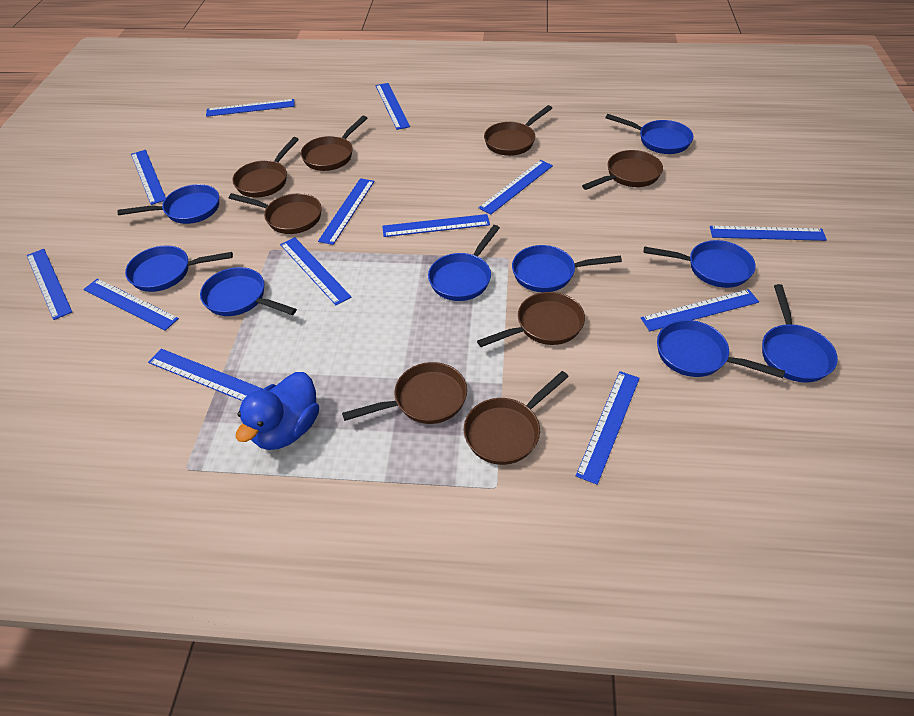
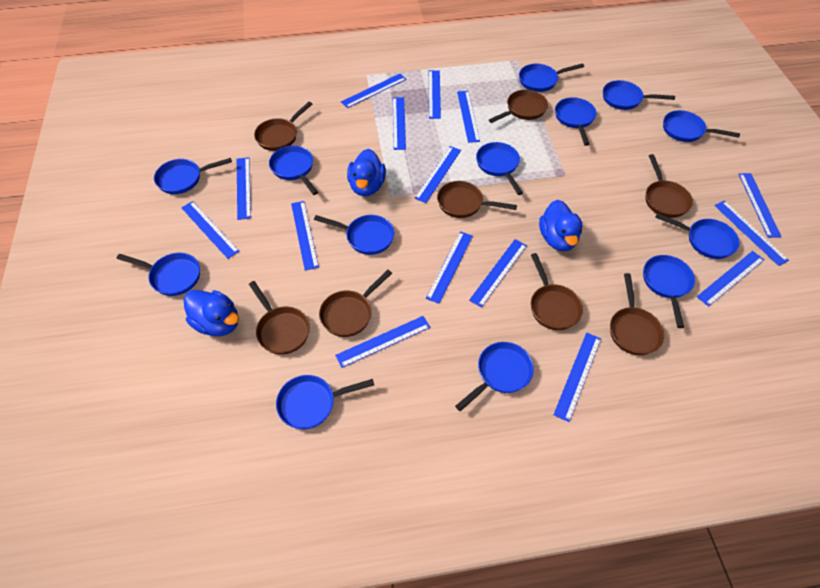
blue duck: [236,372,319,450] = 1 -> [183,290,239,336] [347,149,386,196] [539,200,582,251] = 3
blue pan: [117,184,219,224] [125,245,233,292] [200,267,297,316] [428,225,500,301] [512,245,622,292] [605,114,693,154] [644,240,756,288] [657,320,785,378] [762,284,838,383] = 9 -> [117,253,200,296] [154,158,232,194] [269,146,318,195] [276,375,374,429] [314,215,394,255] [455,342,534,411] [476,142,523,195] [519,63,584,92] [555,97,596,146] [603,80,675,110] [643,255,695,328] [655,213,739,259] [663,110,740,142] = 13
blue ruler: [27,249,72,320] [83,279,179,331] [131,150,166,205] [148,349,263,401] [206,99,294,117] [280,237,351,305] [318,178,374,245] [376,83,410,130] [382,214,490,237] [478,160,553,214] [576,371,640,485] [641,289,759,331] [710,226,827,241] = 13 -> [181,201,240,259] [237,157,251,220] [291,201,319,271] [335,316,430,368] [341,74,407,108] [393,97,406,150] [414,146,461,203] [426,231,473,304] [429,70,441,119] [457,91,480,143] [469,239,527,308] [554,333,601,422] [697,251,765,307] [714,200,789,266] [739,173,782,238] = 15

